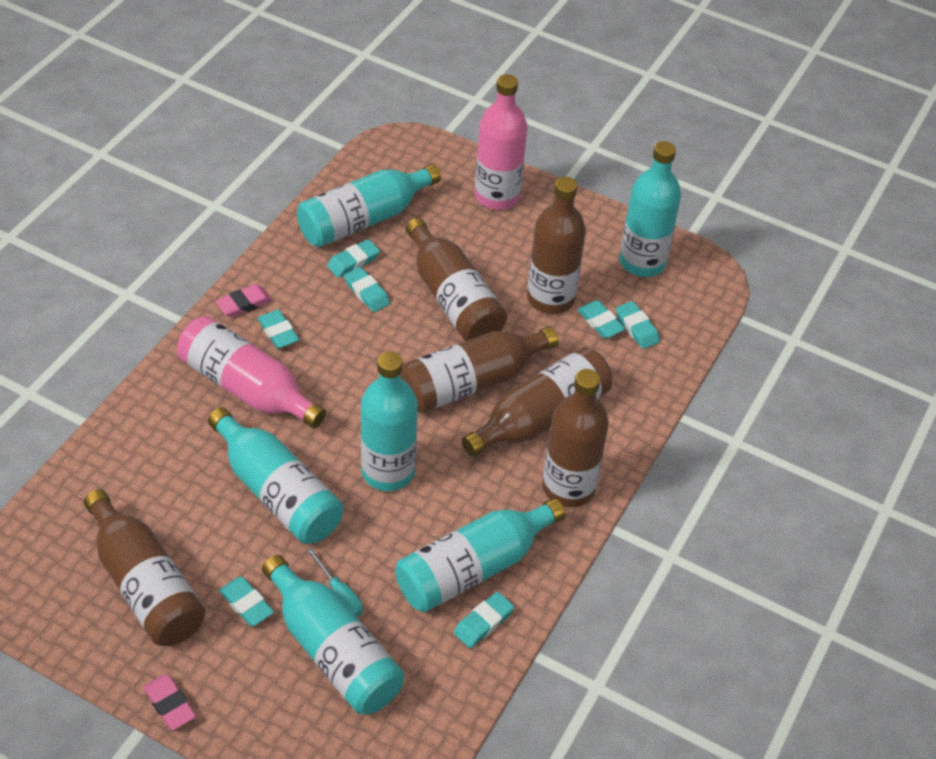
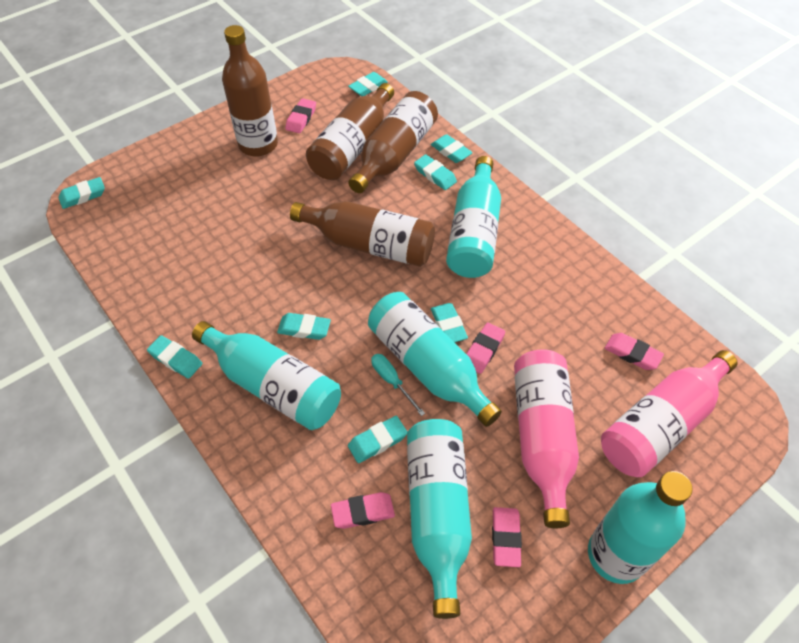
brown bottle: [84,489,206,646] [400,326,559,413] [406,218,507,341] [462,347,612,457] [527,177,586,314] [542,369,609,507] = 6 -> [222,25,278,157] [290,201,435,267] [306,83,394,180] [348,91,438,193] = 4
pink eraser: [143,674,196,730] [216,284,272,318] = 2 -> [285,98,316,133] [331,492,395,529] [466,322,505,374] [492,507,522,567] [605,333,664,370] = 5
turquoise bottle: [208,407,343,544] [262,555,404,714] [297,164,441,247] [360,352,418,491] [395,498,566,612] [619,141,681,277] = 6 -> [192,321,341,430] [368,292,502,427] [407,419,472,619] [446,156,501,278] [588,471,693,584] = 5
turquoise eraser: [219,577,274,626] [257,310,299,349] [327,239,380,278] [344,267,390,312] [454,592,514,648] [577,300,625,338] [616,301,660,349] = 7 -> [59,177,105,209] [147,335,202,379] [277,313,331,340] [348,72,388,96] [348,416,407,463] [414,154,457,190] [431,134,473,163] [431,303,468,342] = 8

